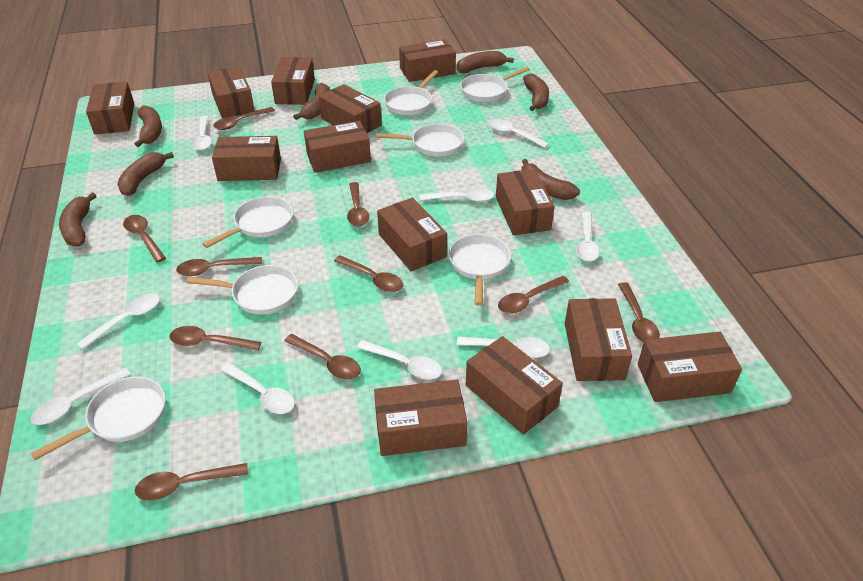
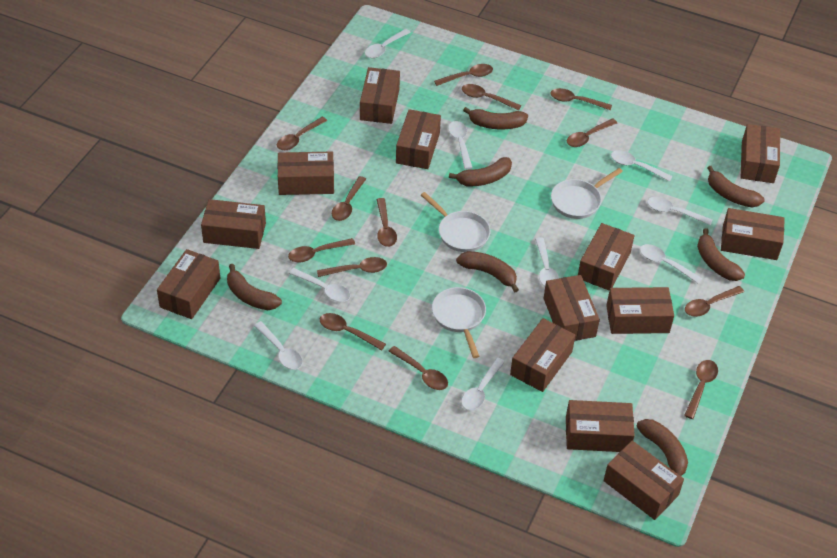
brown spoon: [123,215,166,263] [135,463,248,501] [169,326,261,351] [176,257,262,276] [213,107,275,130] [284,334,361,379] [334,255,403,292] [347,182,369,226] [498,276,569,314] [618,282,660,343] = 10 -> [277,117,327,150] [288,238,355,262] [317,257,387,277] [320,313,386,350] [332,176,366,221] [376,198,397,247] [389,346,448,390] [434,64,493,86] [462,84,521,111] [550,88,612,110] [567,118,617,147] [684,360,718,419] [685,286,744,317] = 13
white pan: [31,376,166,460] [186,265,298,314] [203,196,293,248] [376,124,464,157] [384,70,438,115] [449,234,511,306] [460,67,530,102] = 7 -> [421,192,490,252] [432,287,486,358] [551,168,623,219] = 3

